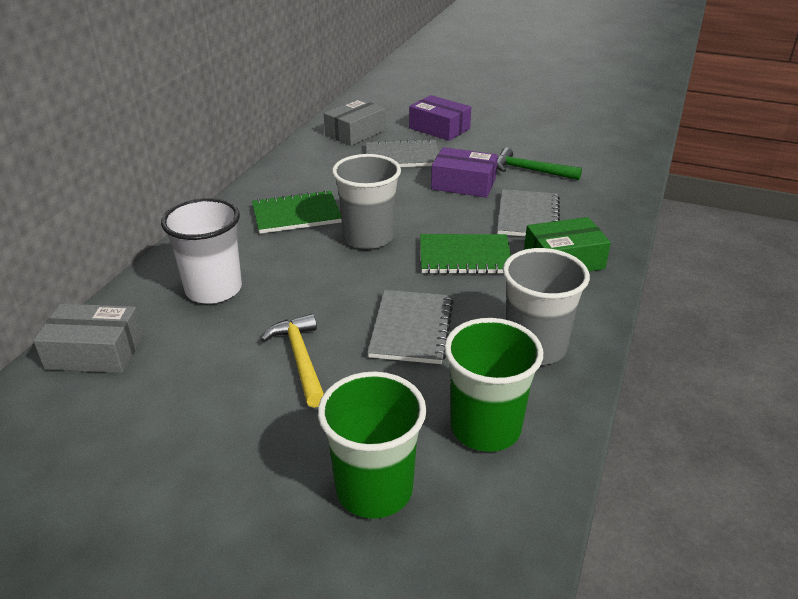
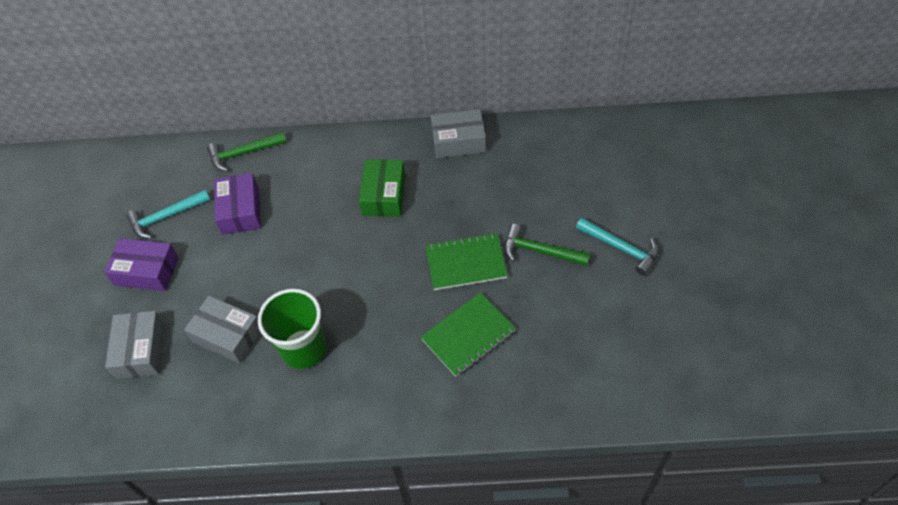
green cup: [318,372,426,519] [444,318,543,452] = 2 -> [258,289,326,369] = 1
green hammer: [497,148,582,180] = 1 -> [207,132,287,172] [504,224,590,266] = 2
grey box: [33,304,143,373] [324,99,386,146] = 2 -> [105,311,165,379] [184,296,261,363] [431,109,486,158] = 3
grey cup: [332,154,401,249] [503,248,590,365] = 2 -> none = 0
grey notebook: [366,139,439,167] [367,290,454,364] [497,189,560,237] = 3 -> none = 0
turquoise hammer: none = 0 -> [126,190,210,239] [576,218,659,276] = 2
white cup: [161,198,242,304] = 1 -> none = 0
yellow hammer: [261,314,324,408] = 1 -> none = 0

